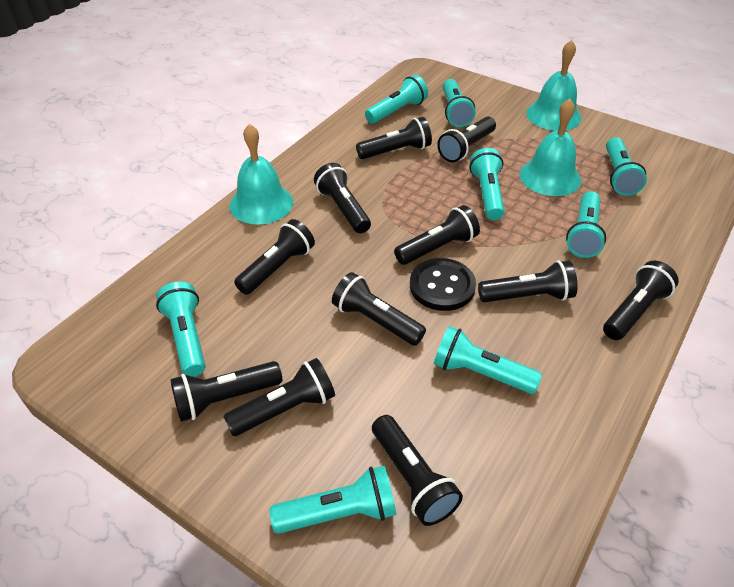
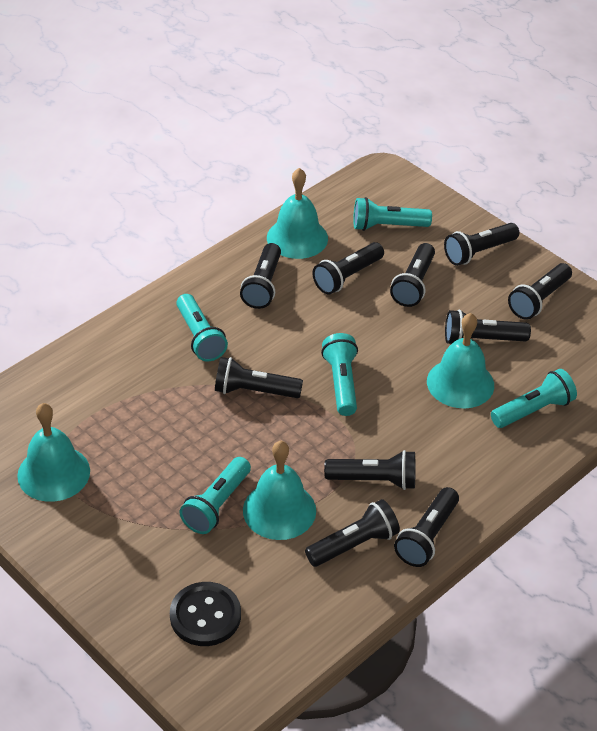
black flashlight: [170,361,282,422] [223,358,335,436] [234,219,315,295] [314,163,371,233] [332,272,426,346] [356,117,432,159] [372,415,463,526] [394,205,480,265] [437,117,496,162] [478,261,578,302] [603,261,679,340] = 11 -> [215,357,303,398] [240,243,281,309] [305,499,400,567] [313,242,384,294] [324,450,415,490] [390,243,435,307] [394,487,459,567] [444,223,519,266] [445,310,531,344] [508,263,572,319] = 10
turquoise bell: [230,124,293,225] [520,99,581,196] [526,40,582,130] = 3 -> [17,403,90,502] [243,441,316,540] [267,168,328,259] [427,313,494,409] = 4
turquoise flashlight: [156,282,206,377] [270,466,396,534] [365,75,428,124] [434,326,542,394] [443,79,476,127] [469,148,505,220] [566,191,606,258] [606,137,647,196] = 8 -> [176,294,228,361] [180,457,251,534] [321,333,358,416] [353,197,432,231] [491,369,577,428] = 5

